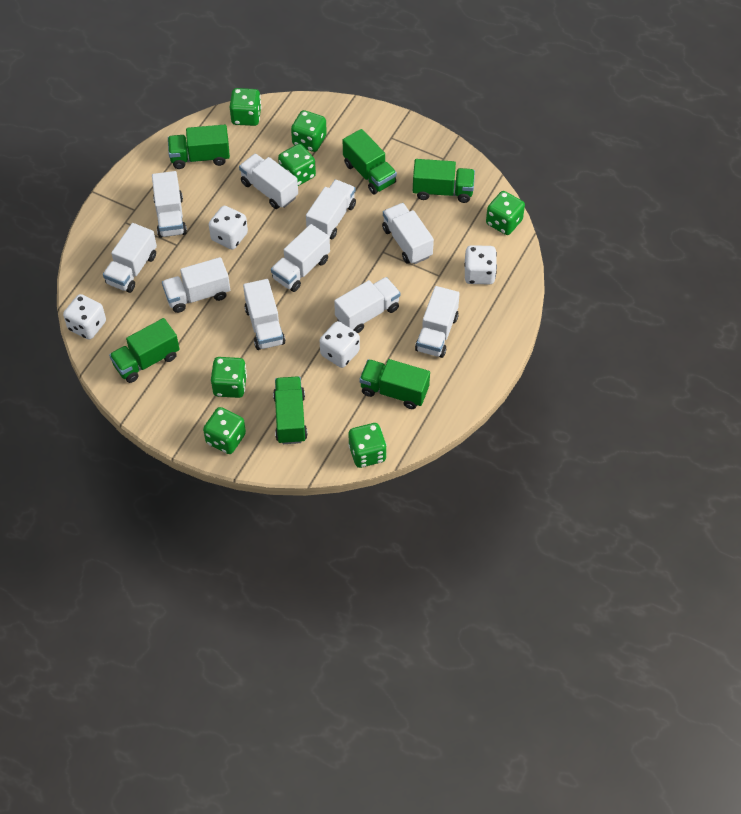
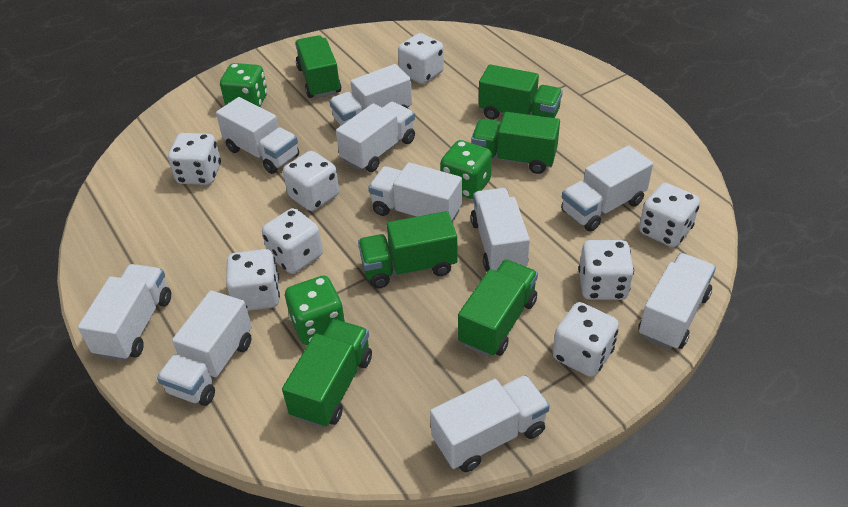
green dice: [203,407,246,454] [211,357,247,398] [230,88,262,126] [278,144,316,186] [291,110,327,152] [348,423,387,468] [486,191,525,235] = 7 -> [220,63,267,107] [285,275,345,345] [440,140,492,199] = 3
white dice: [63,294,106,340] [209,206,248,250] [320,321,360,368] [465,245,497,284] = 4 -> [168,133,221,185] [226,249,280,311] [262,208,323,274] [283,151,339,211] [398,33,444,84] [553,302,619,377] [579,240,634,300] [639,183,700,247] = 8

